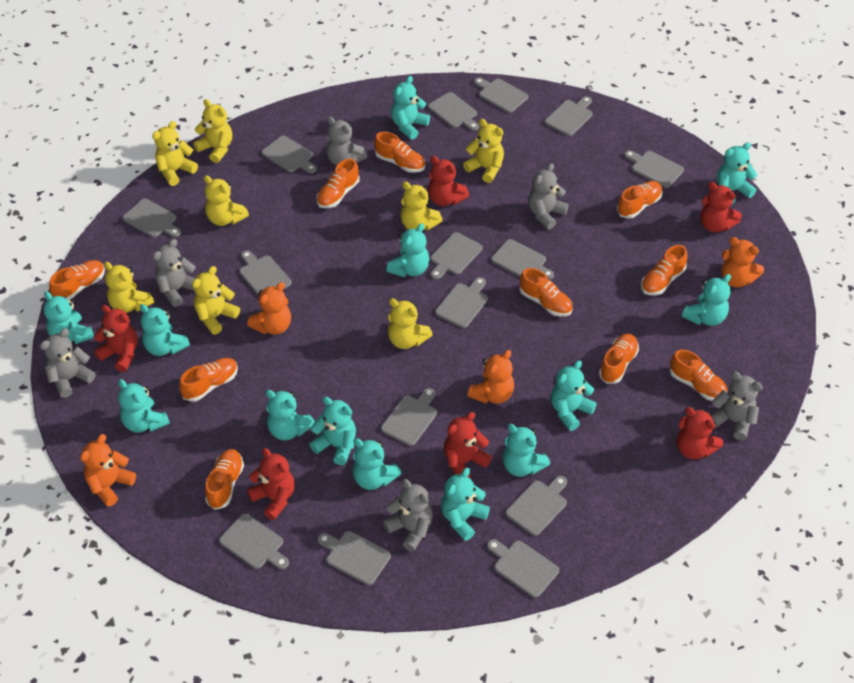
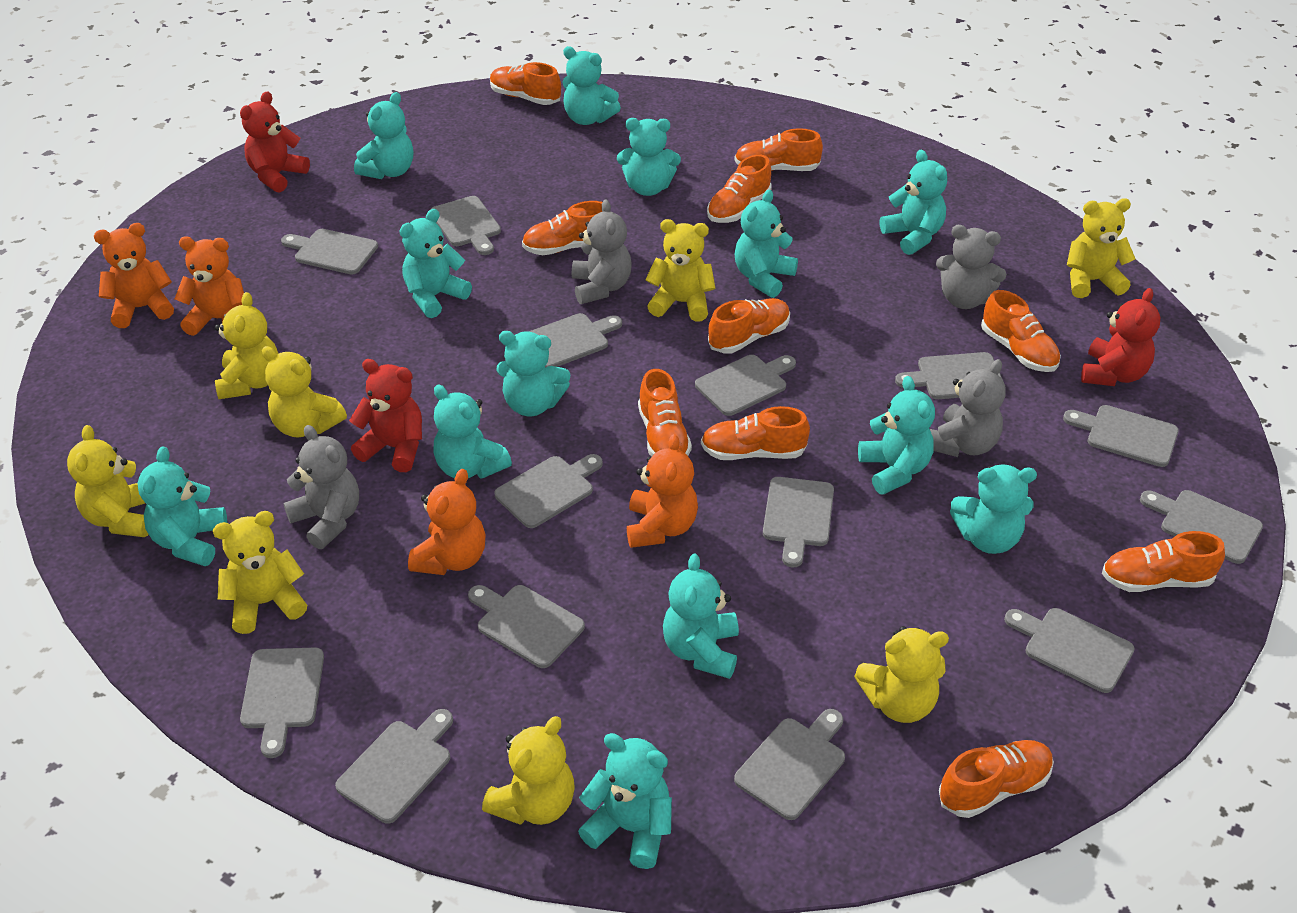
grey cutting board: [123,199,181,237] [219,514,289,569] [239,250,291,296] [262,136,317,173] [318,531,391,585] [381,388,437,446] [428,92,479,131] [431,232,482,280] [435,277,488,328] [474,78,528,113] [487,539,559,598] [491,239,554,280] [506,476,567,536] [545,96,593,136] [624,150,684,188] = 15 -> [240,648,324,758] [281,229,378,274] [335,709,453,824] [430,196,501,255] [468,585,585,668] [494,454,603,528] [529,313,622,368] [695,355,796,416] [734,709,845,820] [763,477,834,567] [895,352,1006,399] [1004,608,1135,693] [1063,405,1179,467] [1140,490,1263,564] = 14
grey teddy bear: [40,328,96,398] [153,239,196,307] [326,116,367,166] [383,479,433,552] [528,163,569,229] [711,371,763,440] = 6 -> [283,425,359,549] [572,199,632,304] [930,359,1005,457] [936,225,1006,309] = 4
red teddy bear: [94,305,138,372] [247,448,295,520] [428,156,469,206] [444,412,492,478] [677,407,723,460] [701,182,742,233] = 6 -> [240,91,310,193] [349,359,422,472] [1081,288,1160,386] = 3

